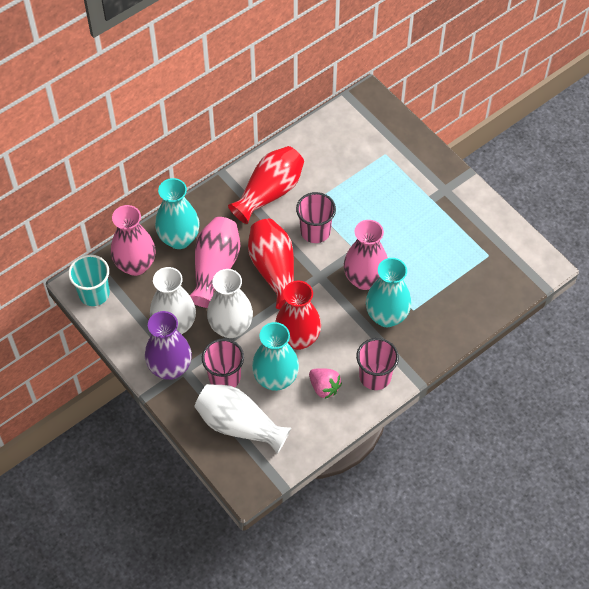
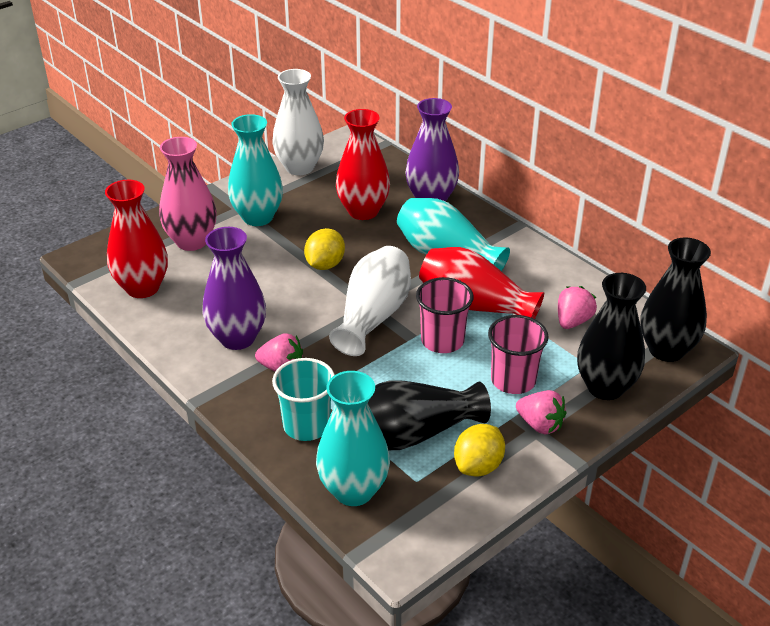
black vase: none = 0 -> [368,380,491,450] [577,273,646,400] [640,237,711,362] = 3
pink cup: [202,339,244,387] [296,192,336,243] [356,338,399,390] = 3 -> [416,277,474,353] [488,315,548,394] = 2
pink strawberry: [309,368,342,399] = 1 -> [255,333,303,372] [516,390,567,434] [558,286,597,329] = 3
pink vase: [111,205,156,276] [190,217,240,308] [344,220,388,290] = 3 -> [159,137,217,251] = 1
purple vase: [145,311,192,380] = 1 -> [203,227,266,350] [405,98,459,201] = 2
white vase: [150,267,196,334] [195,384,291,454] [207,269,253,338] = 3 -> [272,69,324,175] [329,246,411,356] = 2
yellow lemon: none = 0 -> [304,228,345,270] [454,424,505,477] = 2

